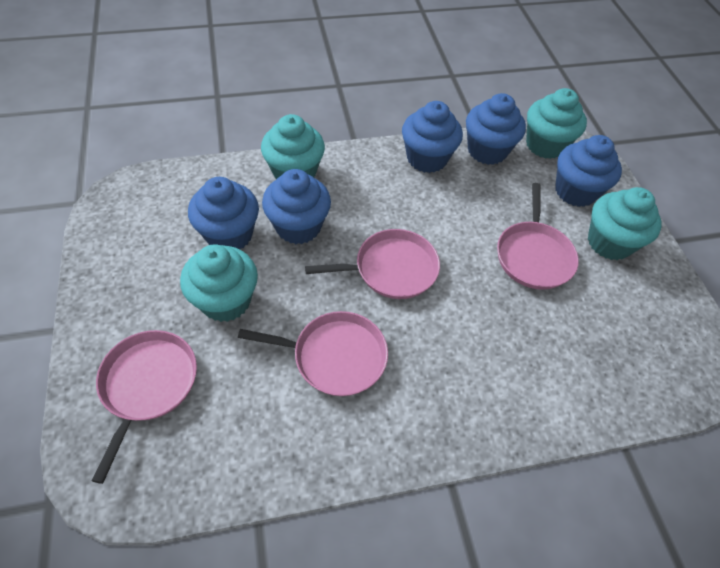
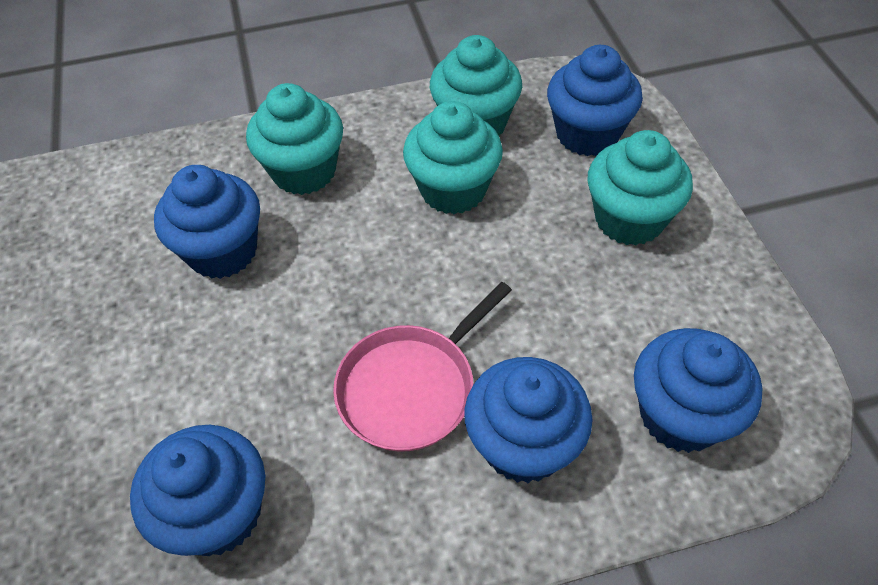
pink pan: [92,330,197,484] [238,311,388,396] [305,229,440,299] [497,183,579,290] = 4 -> [333,282,512,452] = 1

